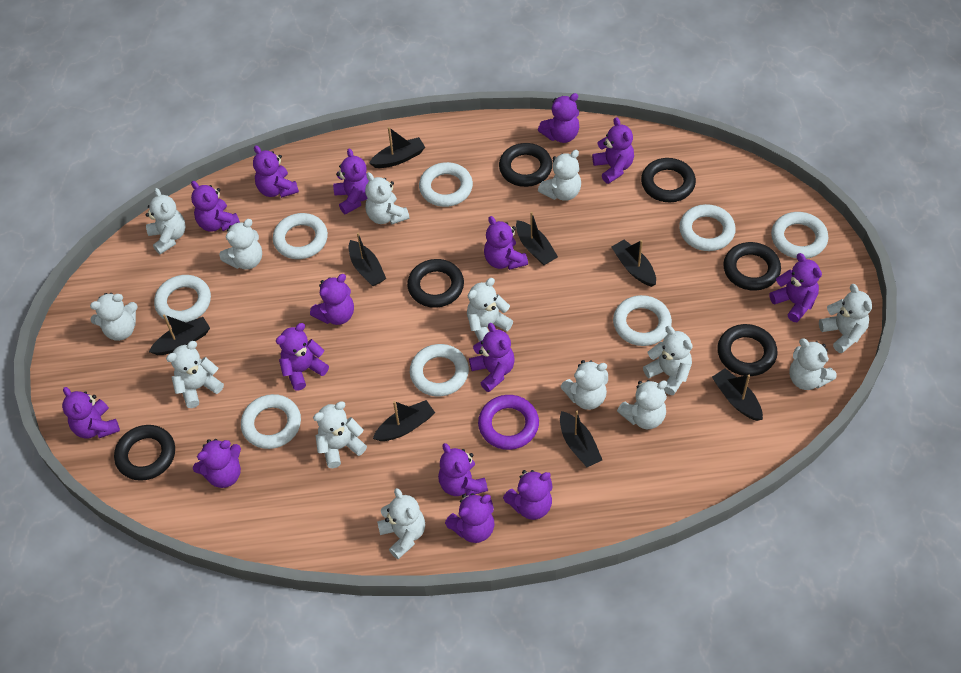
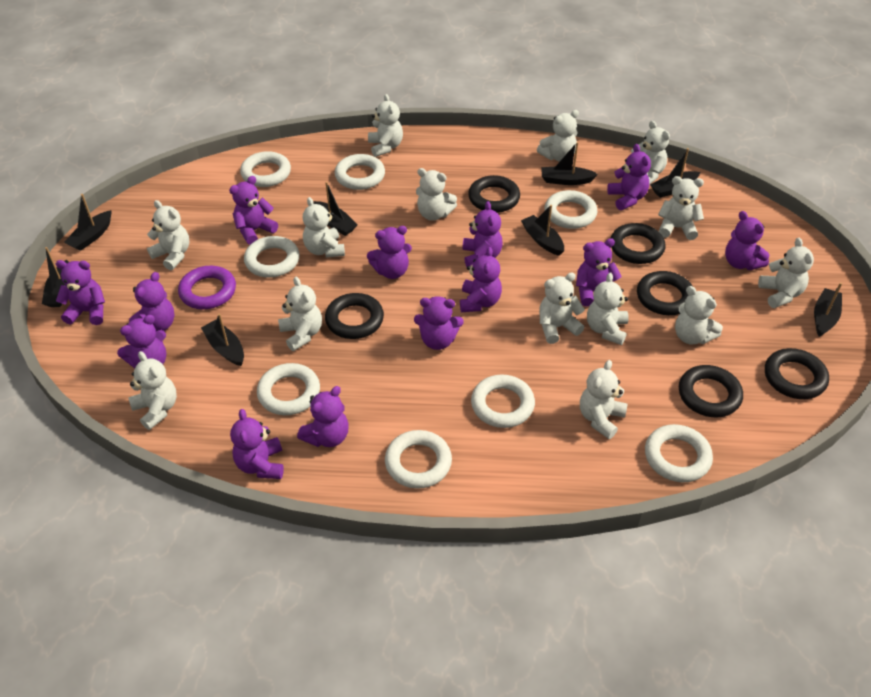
purple teddy bear: [62,387,120,439] [191,181,240,232] [193,439,241,488] [253,145,299,198] [276,323,329,391] [310,274,354,325] [333,149,369,215] [438,443,488,496] [445,493,495,543] [469,323,515,392] [484,216,528,270] [503,470,552,520] [538,93,579,143] [592,117,634,184] [770,253,822,322] = 15 -> [56,260,105,325] [117,315,166,368] [129,272,175,331] [229,176,278,245] [230,409,284,479] [297,386,349,447] [367,226,412,279] [414,296,464,350] [460,247,502,312] [462,201,503,267] [576,238,622,307] [607,144,651,210] [725,211,769,270] = 13

